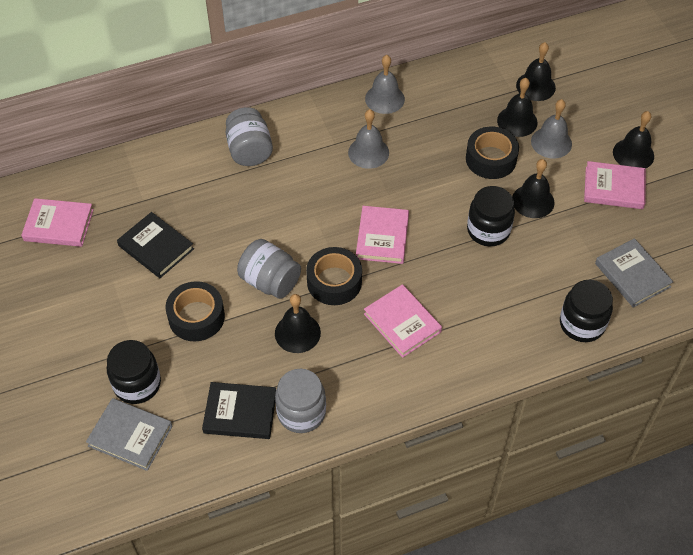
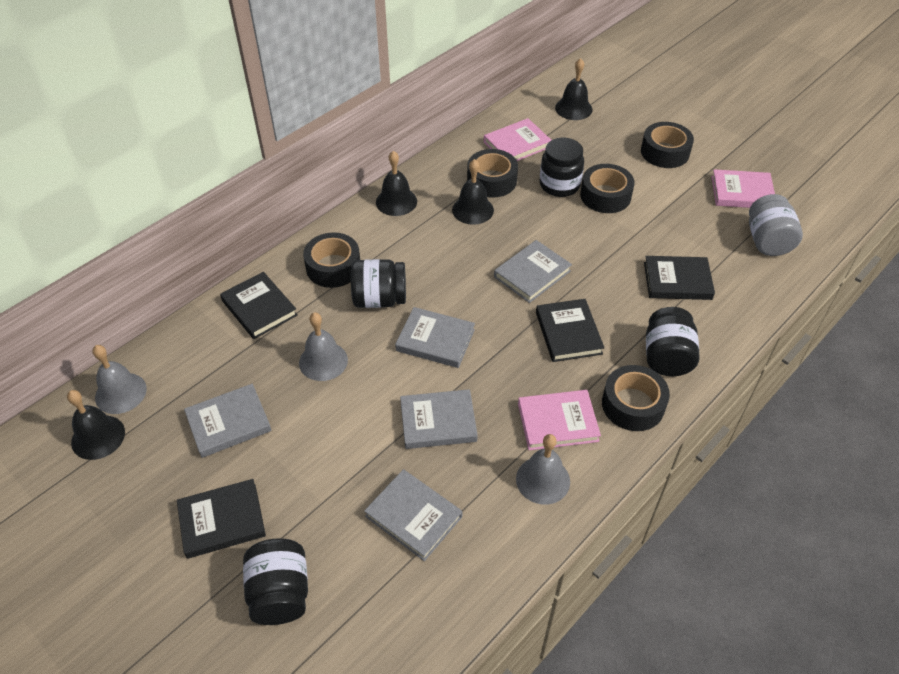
black bell: [275,294,321,353] [497,78,538,137] [512,159,554,218] [516,42,556,101] [613,111,654,168] = 5 -> [67,390,125,460] [376,151,417,216] [452,159,494,225] [555,58,592,120] = 4
black book: [117,212,194,278] [202,382,276,439] = 2 -> [177,479,266,559] [220,272,298,339] [536,299,604,362] [644,256,715,300] = 4
black jar: [107,340,161,404] [467,186,515,247] [560,280,613,342] = 3 -> [243,538,308,625] [351,259,406,308] [540,138,584,197] [646,307,699,376] = 4
black tape: [166,281,225,341] [306,247,362,305] [466,127,519,179] = 3 -> [303,232,360,288] [467,149,518,198] [580,164,635,213] [602,365,670,431] [641,122,694,168] = 5
grey book: [86,398,172,471] [595,238,674,308] = 2 -> [184,384,272,458] [364,469,462,561] [395,307,475,368] [400,389,478,449] [494,240,572,303] = 5
grey jar: [226,107,273,166] [237,239,301,299] [275,369,326,433] = 3 -> [749,194,803,256] = 1
pink book: [21,198,94,247] [356,206,409,264] [364,284,442,358] [584,161,646,209] = 4 -> [484,118,551,161] [518,390,601,450] [711,169,775,208] = 3

